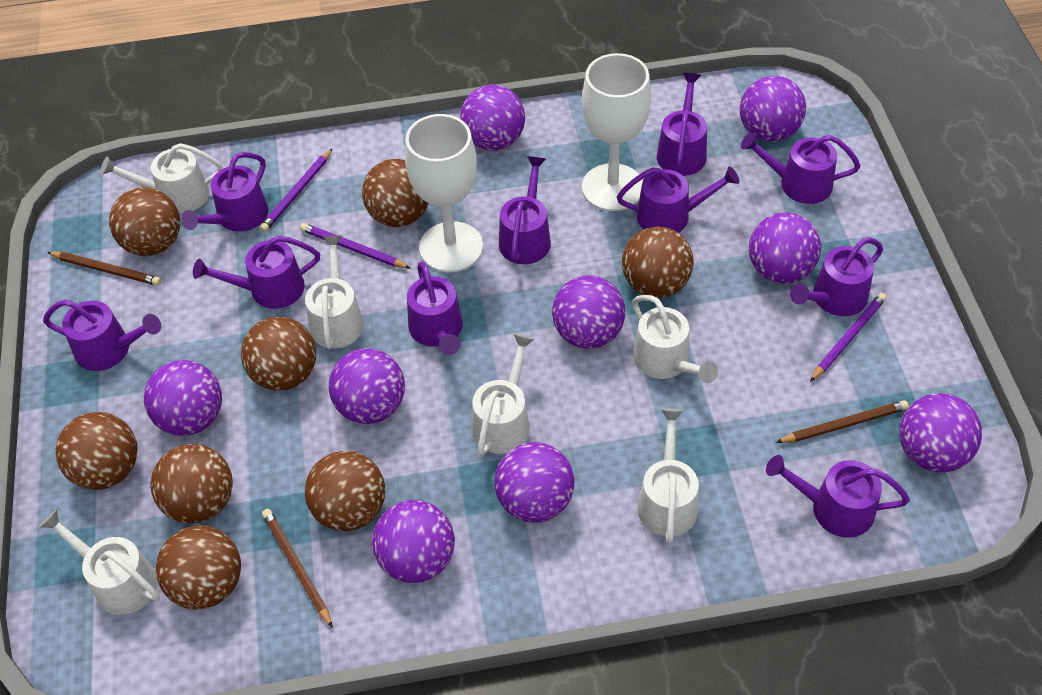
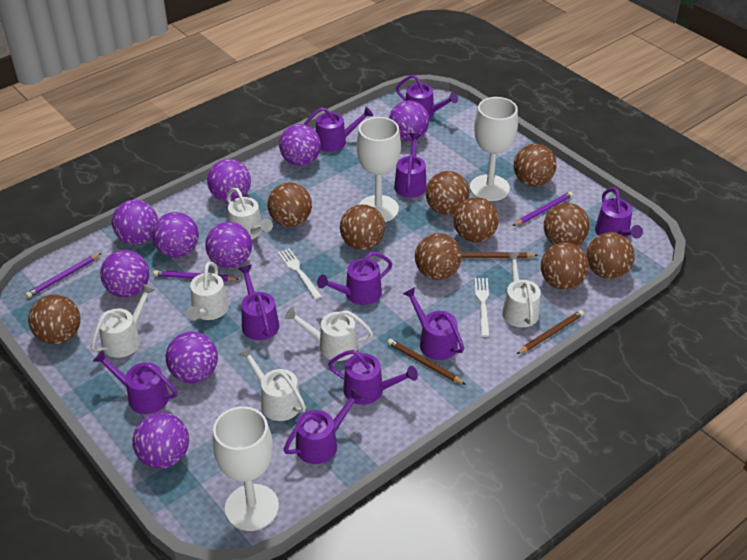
brown ball: [56,412,138,490] [109,187,180,256] [150,444,233,523] [156,525,241,610] [241,316,316,391] [305,451,385,531] [362,159,428,227] [622,227,694,298] = 8 -> [28,295,80,344] [267,182,312,227] [340,204,385,250] [415,233,462,280] [426,171,470,215] [453,197,499,242] [514,144,557,186] [541,242,589,290] [544,203,590,246] [587,232,635,279] = 10
white fork: none = 0 -> [278,248,322,300] [474,278,490,337] = 2
white goblet: [405,114,483,272] [582,53,651,211] = 2 -> [213,406,279,531] [357,117,401,222] [470,97,518,201] = 3

